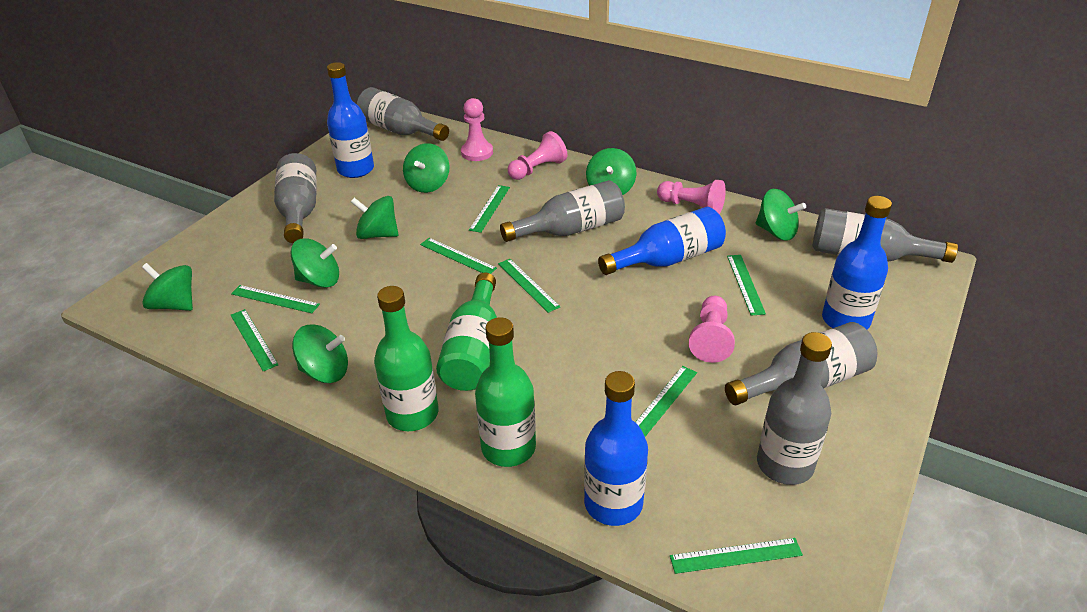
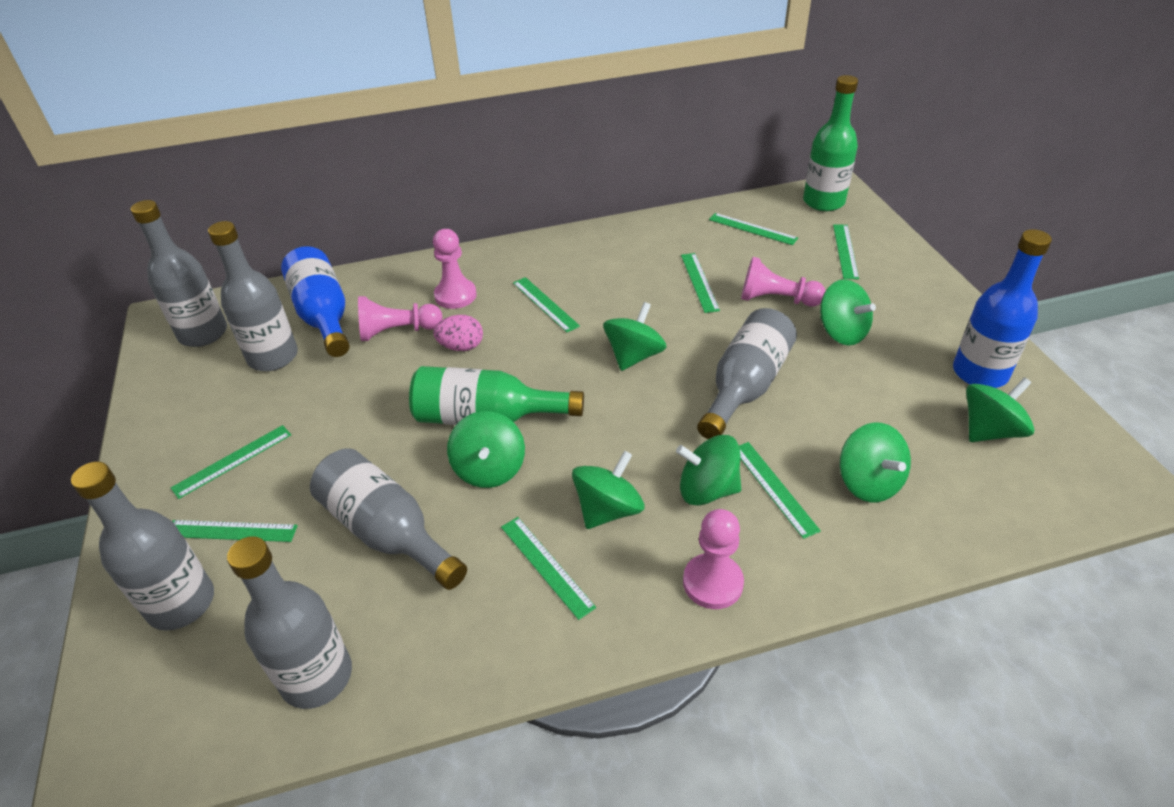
blue bottle: [327,62,374,178] [584,371,648,526] [598,207,726,275] [822,196,892,329] = 4 -> [281,246,350,357] [953,229,1052,388] = 2
green bottle: [374,286,439,431] [436,273,497,391] [475,317,536,467] = 3 -> [409,366,584,425] [803,75,858,211] = 2
pink egg: none = 0 -> [433,315,483,351] = 1

